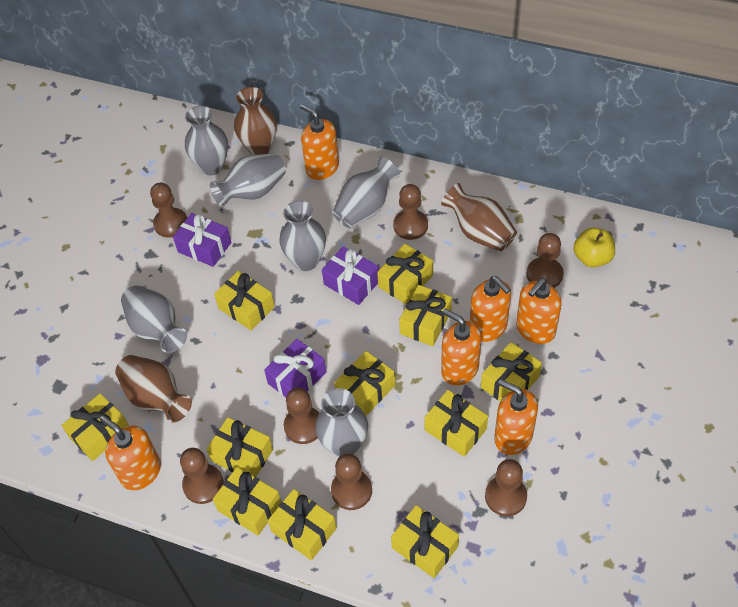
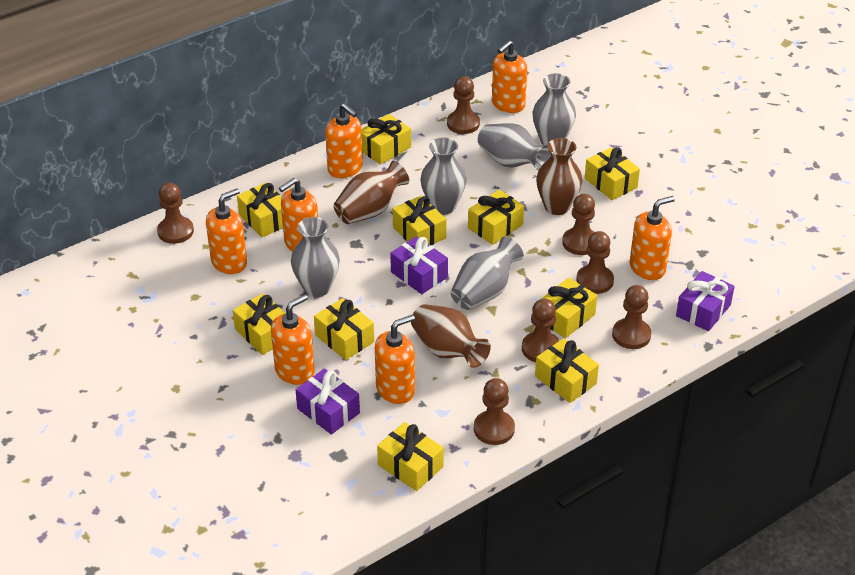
grey vase: [121,285,187,353] [185,106,228,175] [210,153,286,207] [279,201,326,271] [315,388,368,457] [333,157,400,228] = 6 -> [291,217,340,297] [421,137,466,215] [451,237,524,310] [478,123,551,171] [533,73,576,145] = 5
orange soap dispenser: [100,415,161,490] [300,104,339,180] [441,309,481,386] [470,276,511,342] [494,379,538,455] [516,278,562,344] = 6 -> [206,188,247,274] [271,294,315,385] [279,178,318,252] [325,104,363,178] [375,315,415,404] [492,40,527,113] [630,196,675,280] = 7
yellow apple: [574,228,615,268] = 1 -> none = 0
yellow gift: [62,394,129,461] [207,417,273,477] [213,467,281,536] [214,271,275,331] [268,489,337,560] [334,351,395,416] [377,244,433,304] [391,505,459,578] [399,285,452,346] [425,390,488,457] [481,342,542,402] = 11 -> [233,293,286,355] [237,182,283,237] [314,298,374,360] [361,114,411,165] [377,422,444,491] [393,196,446,245] [468,190,524,245] [535,338,599,403] [541,278,597,338] [585,147,640,200] = 10

